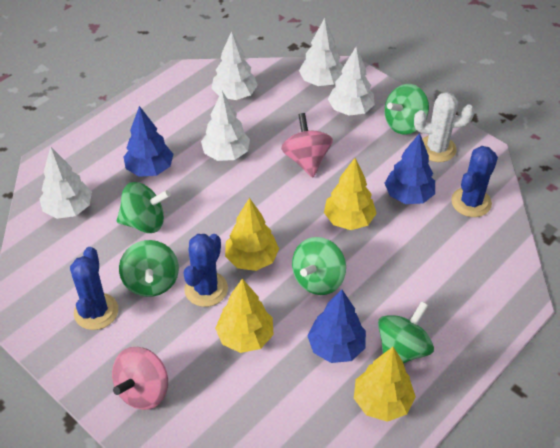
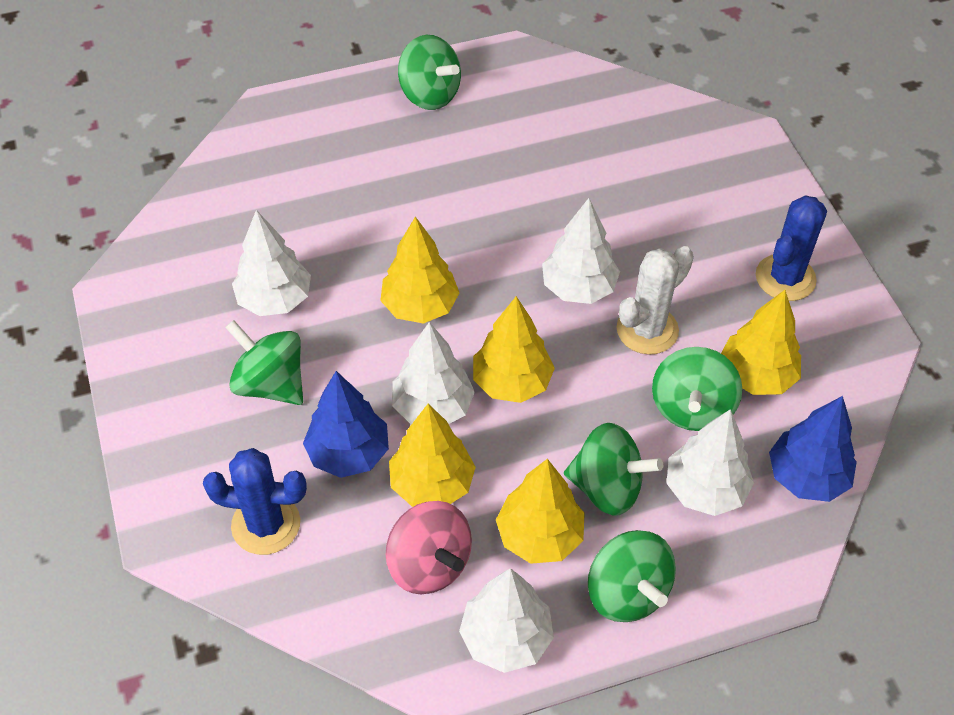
blue cactus: [70,247,118,330] [183,234,228,307] [451,146,498,217] = 3 -> [203,448,307,555] [756,195,827,301] = 2
blue tree: [123,106,173,177] [307,289,366,363] [385,133,435,204] = 3 -> [303,371,389,478] [769,396,857,502] = 2
pink spinning top: [112,347,168,410] [281,113,333,177] = 2 -> [386,501,472,594] = 1
yellow tree: [215,279,273,353] [225,198,279,271] [324,158,377,230] [354,347,416,422] = 4 -> [380,217,459,324] [389,404,476,507] [473,296,555,403] [496,459,585,564] [721,290,801,395] = 5

